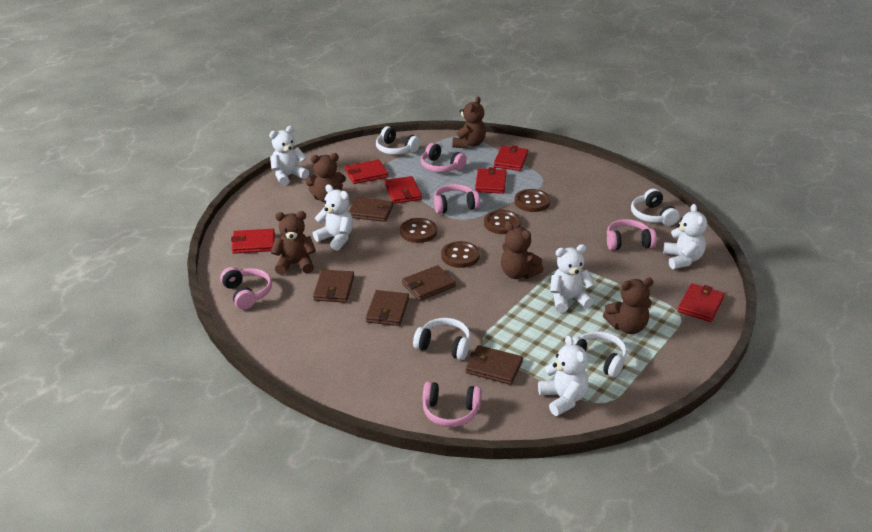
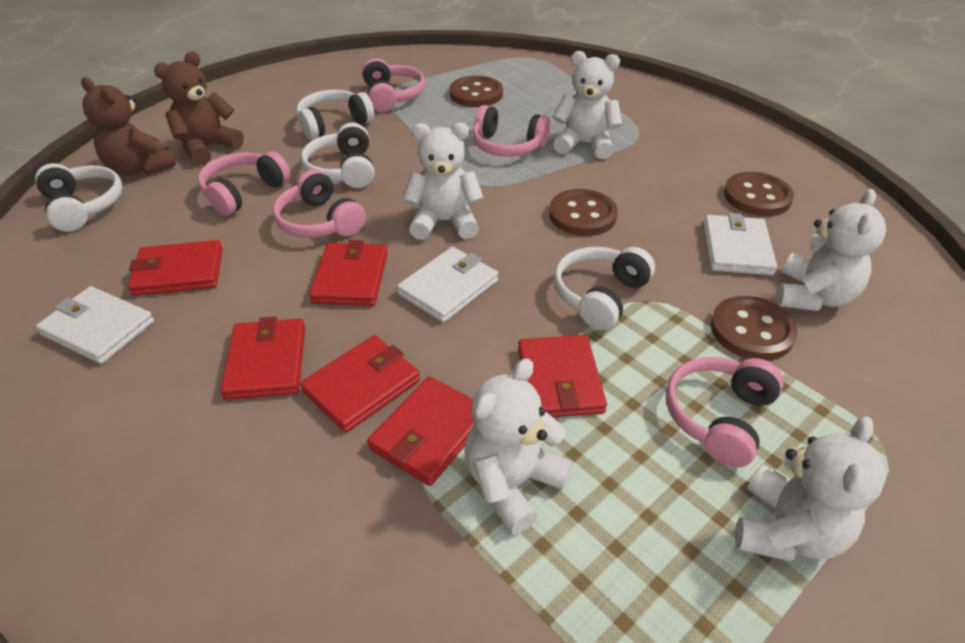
brown teddy bear: [271,211,316,275] [306,153,346,202] [452,97,486,148] [501,222,544,279] [603,278,654,334] = 5 -> [81,77,176,176] [154,51,244,165] = 2
brown wallet: [313,270,354,303] [349,197,393,222] [366,290,409,326] [402,265,456,301] [466,345,523,385] = 5 -> none = 0
white wallet: none = 0 -> [36,286,154,364] [397,247,498,323] [704,213,777,275] = 3

